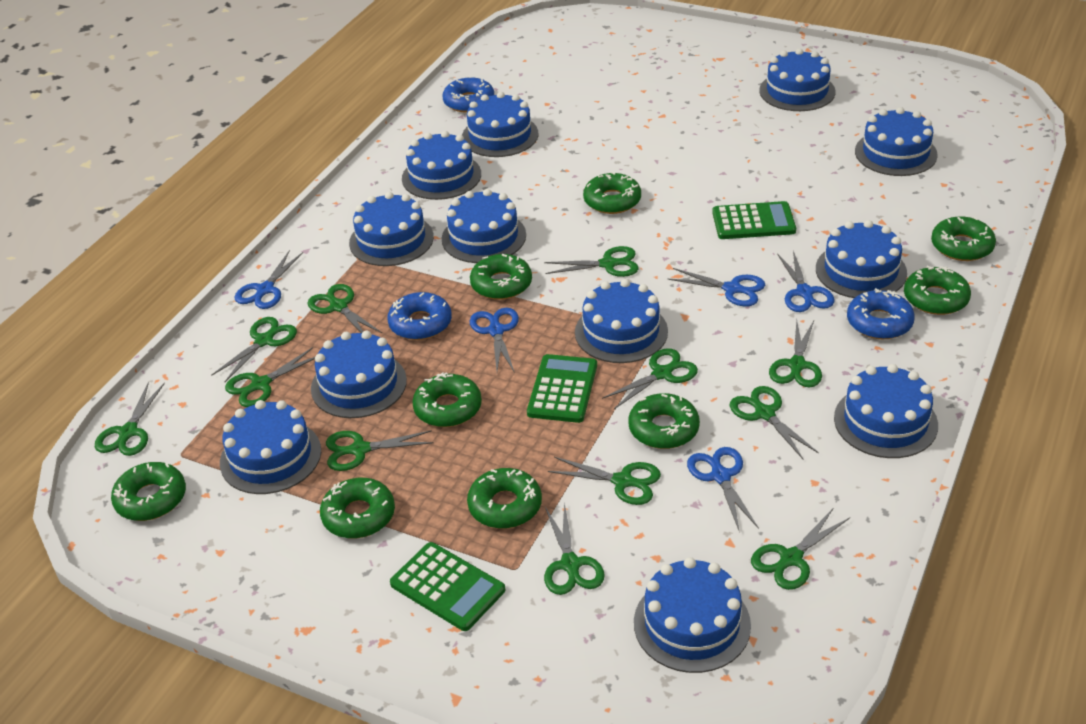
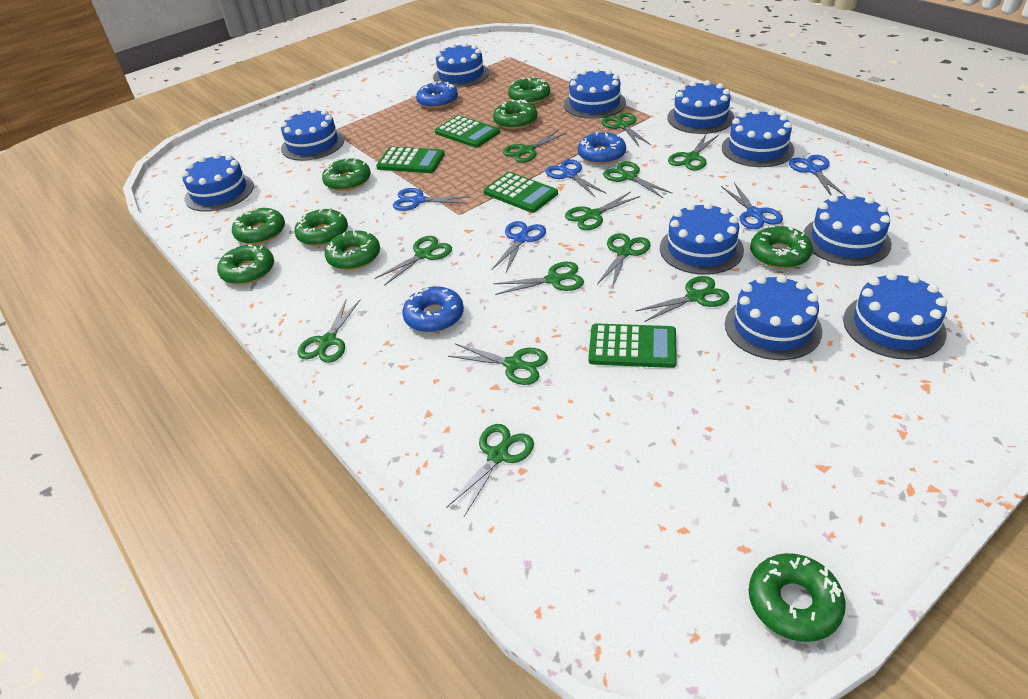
blue cake: [220,400,321,494] [311,331,407,418] [349,192,434,266] [402,131,481,200] [442,189,526,263] [462,92,538,157] [575,279,668,363] [634,557,751,673] [759,48,835,111] [816,220,907,298] [834,364,938,458] [855,107,938,176] = 12 -> [182,153,254,212] [281,108,344,161] [433,42,489,88] [564,68,626,119] [660,202,744,275] [667,80,734,134] [722,109,795,167] [725,275,822,360] [804,193,892,266] [843,272,947,360] = 10
green calculator: [390,542,505,631] [527,354,597,423] [712,201,796,239] = 3 -> [376,146,445,173] [435,115,500,148] [484,172,558,213] [588,323,677,368] = 4

